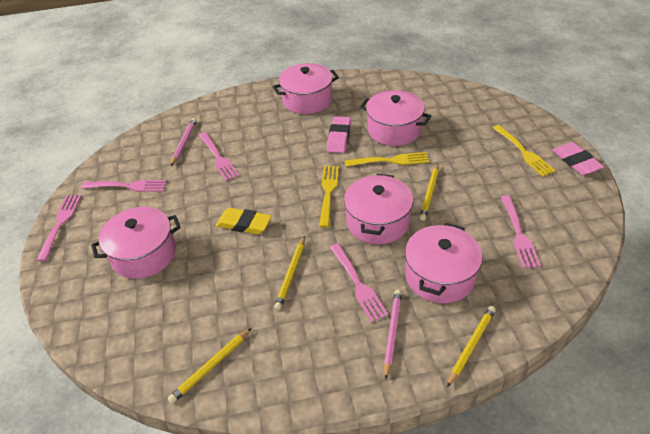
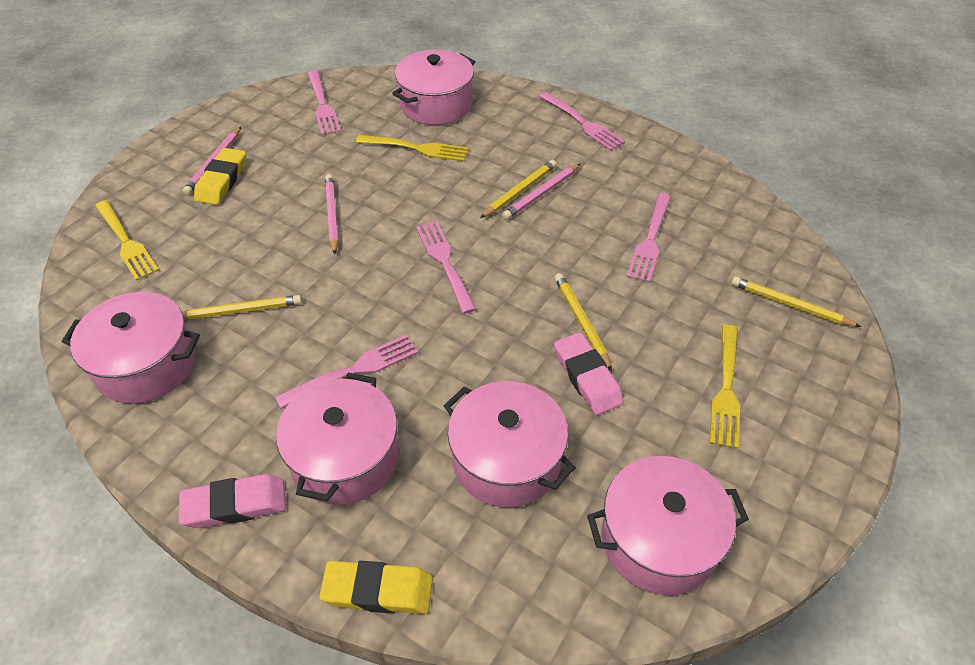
pink pencil: [171,118,197,166] [384,289,402,380] = 2 -> [183,127,241,195] [325,174,338,254] [502,164,580,220] = 3
yellow eraser: [216,208,272,234] = 1 -> [194,148,246,205] [319,561,433,614] = 2

